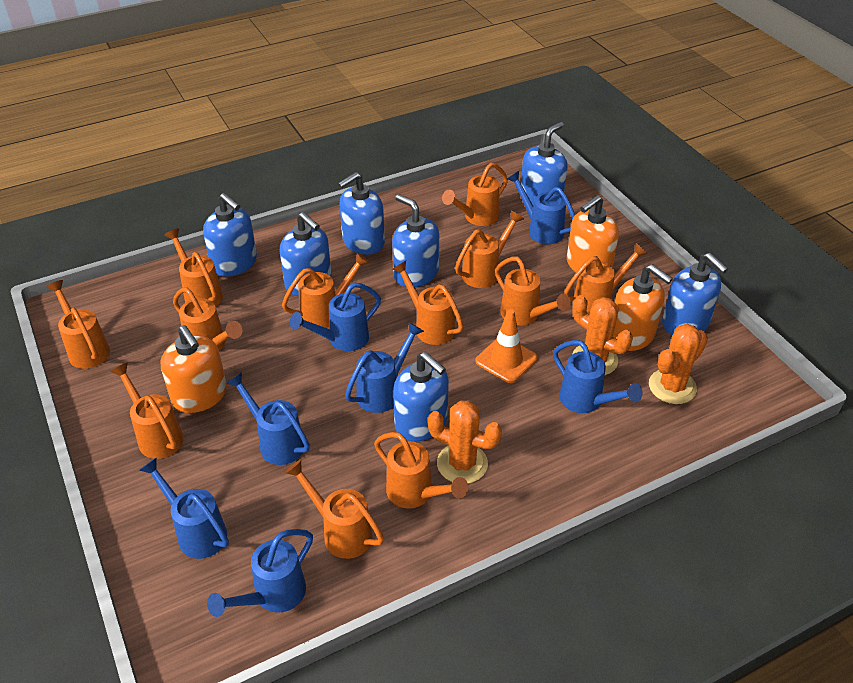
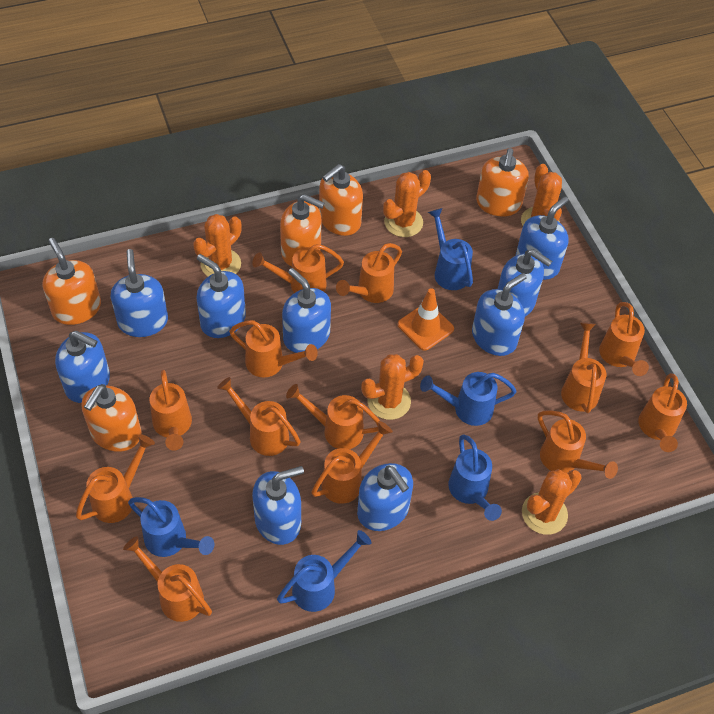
blue soap dispenser: [203,193,257,277] [280,212,331,296] [338,172,385,255] [392,194,439,287] [393,352,449,441] [521,122,568,205] [662,253,728,335] = 7 -> [55,331,110,403] [111,249,168,337] [196,254,246,338] [252,466,304,545] [282,268,331,353] [357,463,413,531] [472,273,527,356] [498,249,552,317] [516,196,569,280] = 9
blue watering can: [139,457,229,559] [207,529,313,617] [227,372,310,465] [290,283,381,351] [345,322,424,413] [507,171,575,244] [553,340,643,413] = 7 -> [128,497,214,557] [277,530,372,612] [420,372,517,426] [428,208,473,290] [448,434,502,521] = 5
orange cactus: [428,400,502,484] [572,295,633,375] [649,324,708,404] = 3 -> [193,214,242,276] [361,354,424,420] [383,170,431,237] [521,164,562,226] [522,469,581,535] = 5
orange soap dispenser: [161,325,227,413] [567,195,619,272] [613,264,673,351] = 3 -> [43,238,101,325] [82,384,142,452] [280,194,324,266] [319,164,363,236] [476,148,529,216] = 5
orange watering can: [46,280,110,369] [110,362,183,459] [164,228,223,307] [173,287,243,351] [282,252,370,328] [285,459,384,559] [374,432,468,508] [392,261,464,345] [442,163,508,226] [455,210,524,288] [495,257,571,325] [564,243,648,314] = 12 -> [76,435,155,523] [123,536,212,622] [150,370,192,451] [217,377,300,456] [229,320,318,378] [252,244,344,293] [286,384,380,449] [311,421,393,504] [336,243,402,303] [538,411,618,479] [561,322,606,413] [599,302,649,376] [638,373,687,452] = 13

